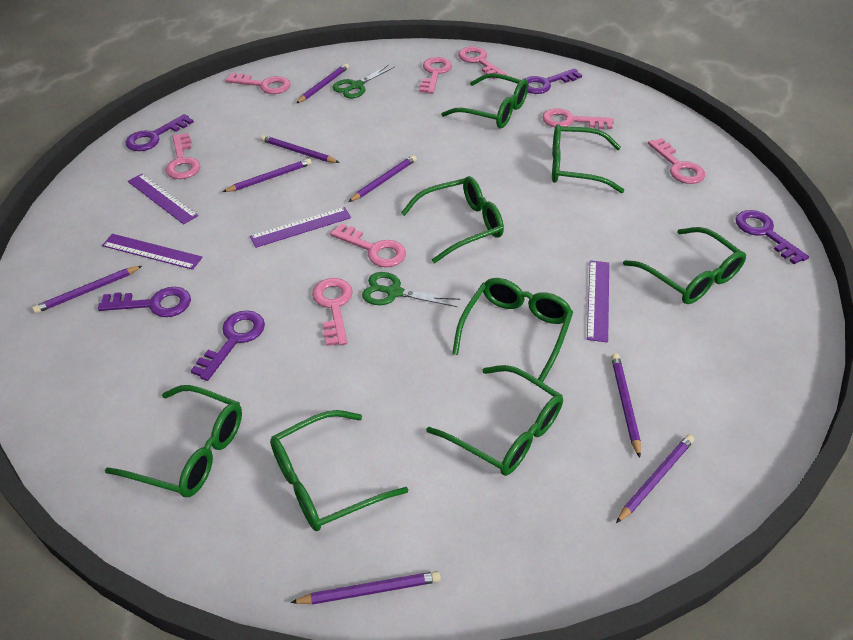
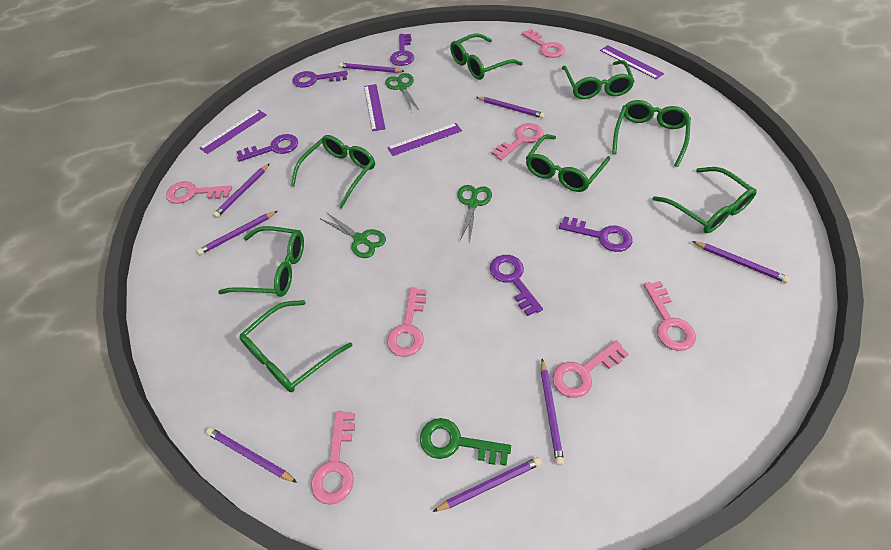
green key: none = 0 -> [420,418,511,466] = 1
green scissors: [332,64,394,98] [362,272,460,307] = 2 -> [321,212,386,258] [385,73,419,111] [457,185,492,241] = 3
pink key: [165,133,200,179] [225,73,291,94] [312,278,353,346] [330,223,406,267] [419,57,452,94] [458,46,506,80] [542,108,614,129] [648,138,705,184] = 8 -> [166,181,232,204] [311,411,355,505] [387,287,426,357] [491,123,544,160] [522,29,565,58] [552,340,629,398] [644,281,696,351] = 7

